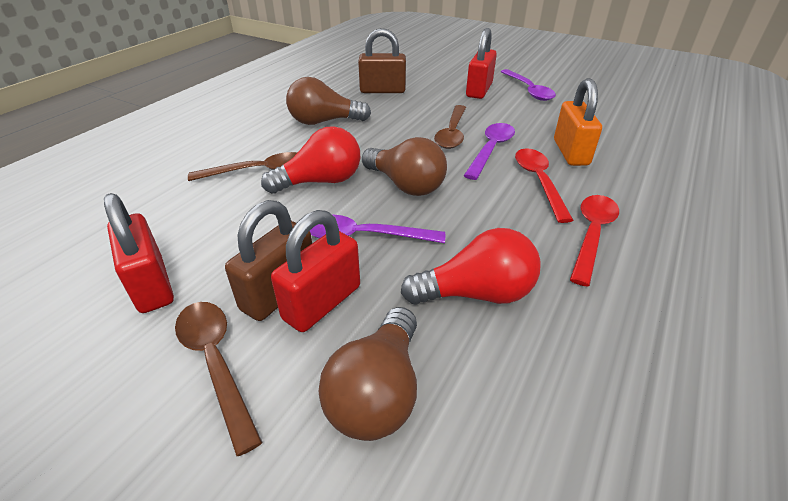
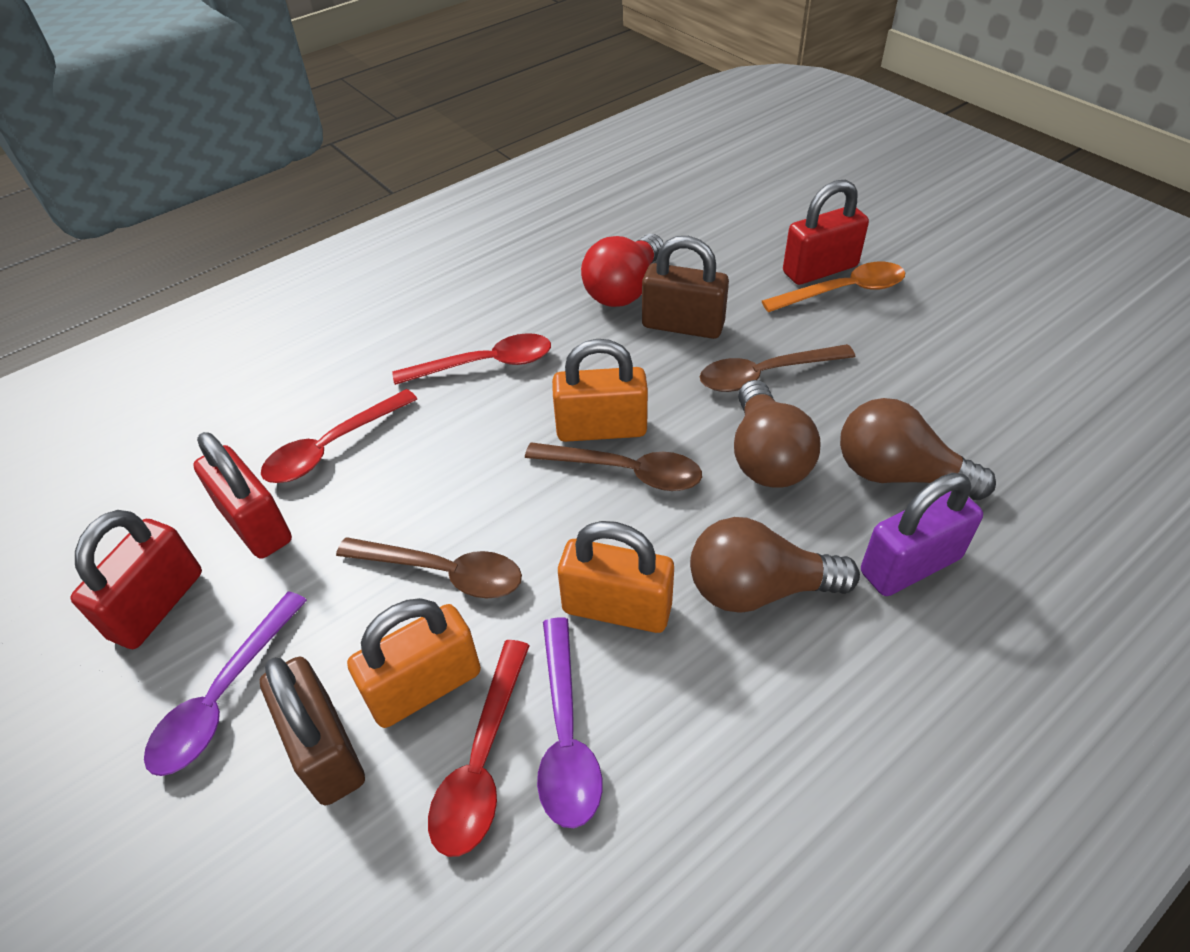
orange padlock: [554,78,602,166] = 1 -> [347,598,481,728] [552,339,648,442] [558,521,674,633] = 3
orange spoon: none = 0 -> [762,262,905,312] = 1
purple padlock: none = 0 -> [861,473,983,596] = 1
purple spoon: [310,215,445,243] [463,123,515,180] [501,69,556,101] = 3 -> [144,591,307,776] [537,617,602,828] = 2
red light bulb: [261,126,360,193] [401,228,541,305] = 2 -> [581,234,664,307] = 1
red spoon: [515,148,574,223] [570,195,619,287] = 2 -> [261,389,417,483] [392,333,551,385] [428,640,530,857] = 3

